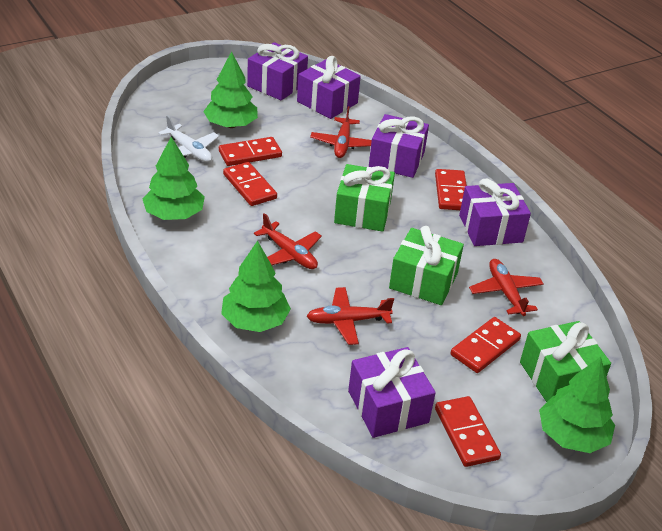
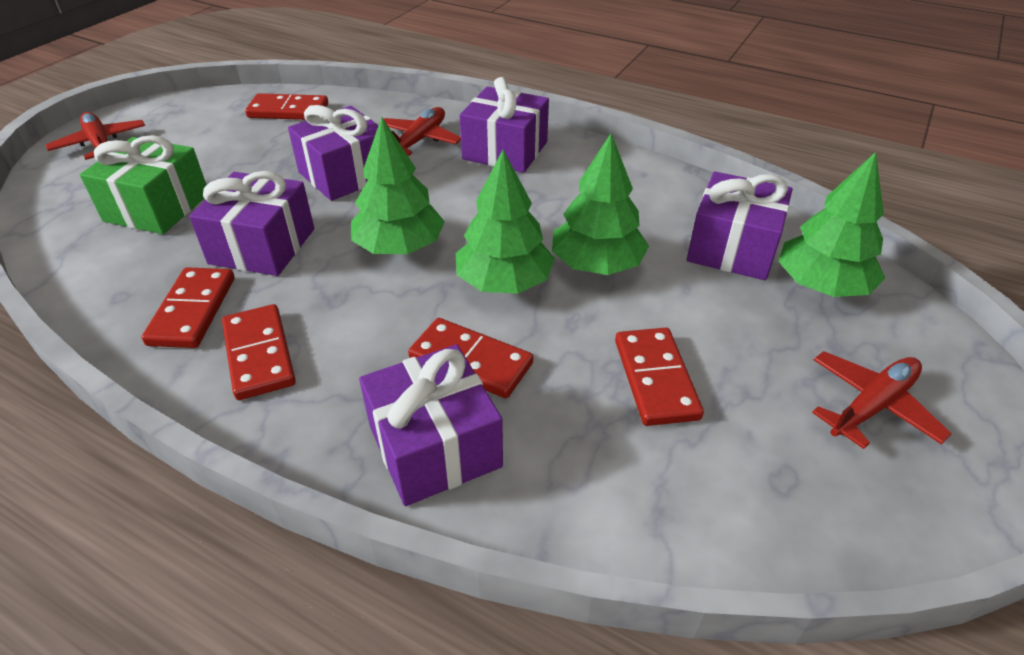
green gift: [334,164,395,232] [389,226,464,305] [520,321,611,402] = 3 -> [80,135,206,234] = 1
red plane: [254,213,322,269] [307,287,394,345] [310,106,372,158] [469,259,544,316] = 4 -> [46,112,145,160] [379,107,461,156] [812,351,952,449] = 3
white plane: [158,115,219,162] = 1 -> none = 0

